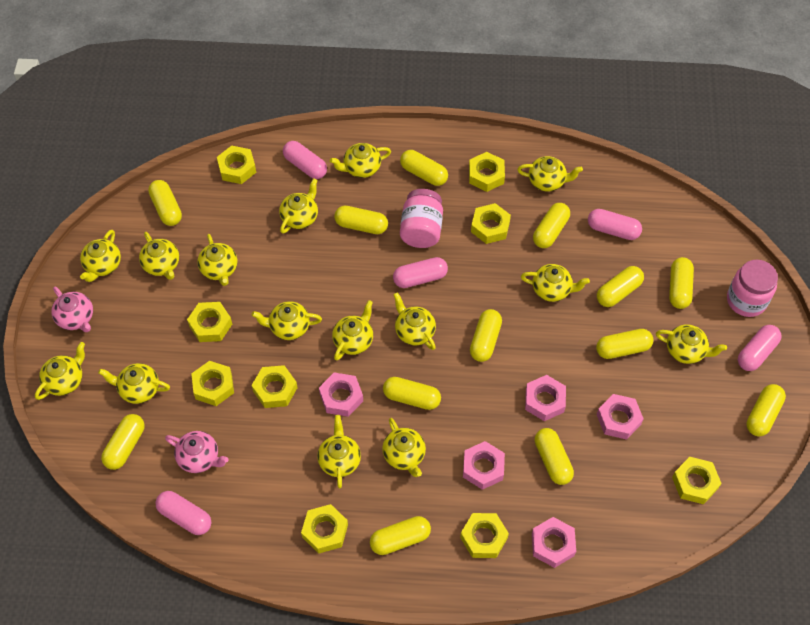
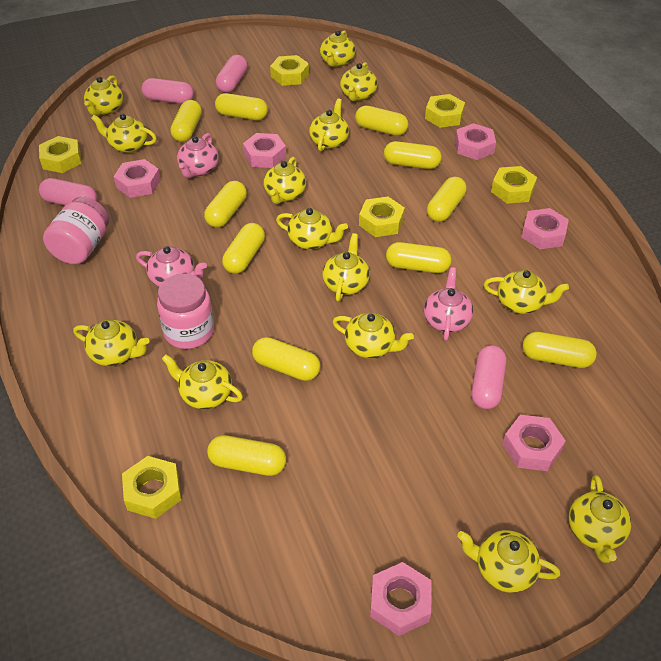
pink capsule: [155,491,211,535] [283,141,327,179] [393,257,448,288] [588,209,642,240] [738,325,782,371] = 5 -> [39,178,97,205] [142,78,194,104] [216,55,248,93] [471,345,506,409] = 4
pink nut: [319,373,363,417] [463,441,505,490] [525,375,566,421] [532,517,576,568] [597,394,644,440] = 5 -> [114,159,161,198] [243,133,286,168] [370,562,432,636] [455,123,496,160] [502,415,566,471] [521,208,569,249] = 6
pink teapot: [51,287,93,332] [165,431,229,473] = 2 -> [136,246,207,287] [177,133,219,178] [424,267,473,341] = 3
yellow capsule: [101,414,145,470] [148,180,182,226] [334,206,388,234] [370,516,431,555] [383,377,441,410] [400,150,448,186] [470,309,502,362] [533,203,570,248] [535,428,574,485] [596,329,653,359] [597,266,644,307] [669,257,694,309] [746,384,786,436] = 13 -> [170,100,202,142] [204,181,247,228] [207,435,286,476] [215,93,268,120] [222,223,265,274] [252,337,320,381] [355,105,409,136] [384,141,441,169] [386,242,451,273] [427,177,467,222] [523,332,597,368] = 11
yellow nut: [187,302,232,342] [191,361,234,406] [217,146,256,184] [252,365,297,408] [301,504,348,553] [460,513,509,558] [469,152,505,192] [471,203,511,244] [672,457,722,504] = 9 -> [39,136,81,173] [122,456,181,519] [270,55,309,86] [359,197,405,237] [425,94,465,128] [491,166,537,204] = 6
yellow teapot: [35,342,85,400] [80,230,121,282] [98,363,170,404] [139,232,179,280] [197,234,237,286] [252,301,322,340] [279,178,318,234] [317,415,361,488] [330,143,391,178] [332,300,373,361] [382,418,426,477] [393,292,436,350] [517,156,583,191] [521,264,590,302] [656,324,727,364] = 15 -> [73,320,149,366] [84,75,123,116] [91,114,157,153] [162,354,243,409] [264,157,306,204] [276,208,348,250] [309,99,349,151] [320,30,355,67] [322,233,370,302] [332,313,414,358] [340,62,378,101] [457,530,560,593] [484,270,569,314] [569,475,631,563] = 14

